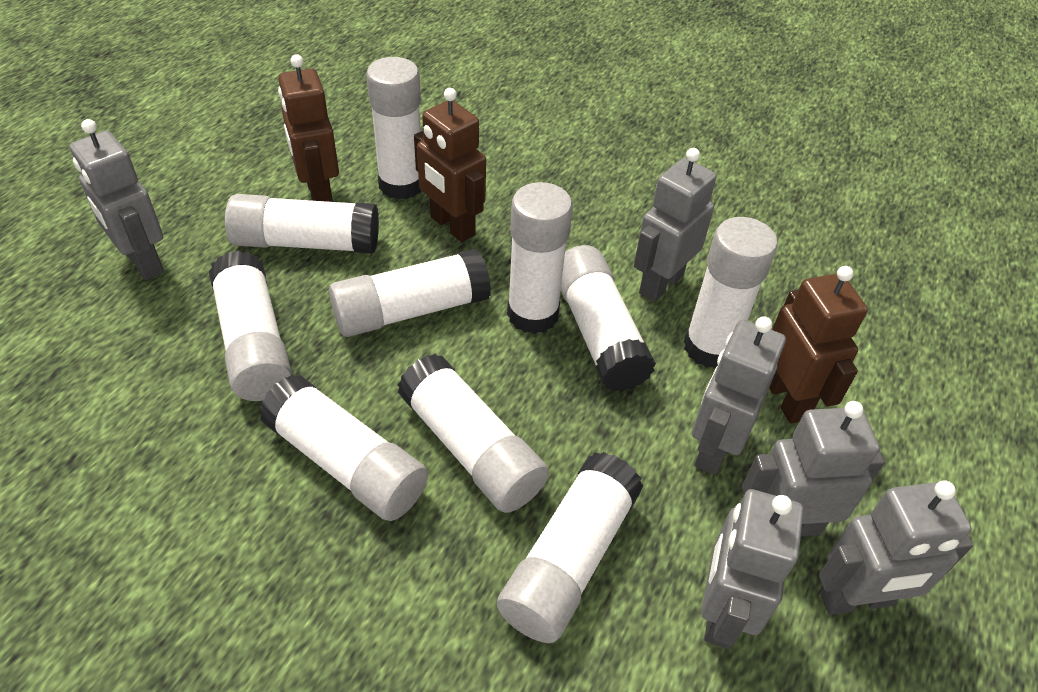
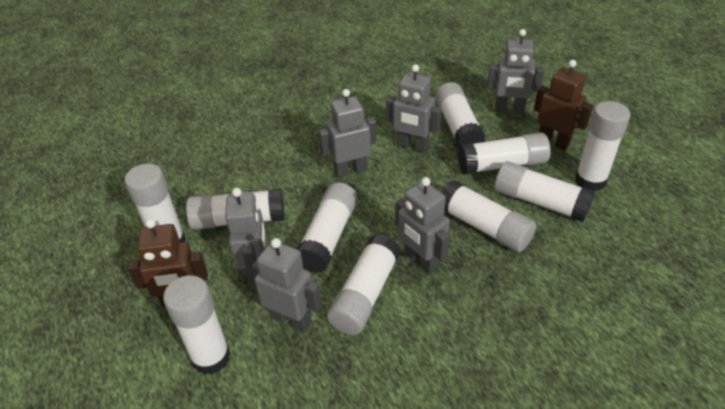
brown robot: [278,54,339,202] [414,88,486,242] [769,266,868,424] = 3 -> [127,219,208,308] [534,60,593,150] = 2

